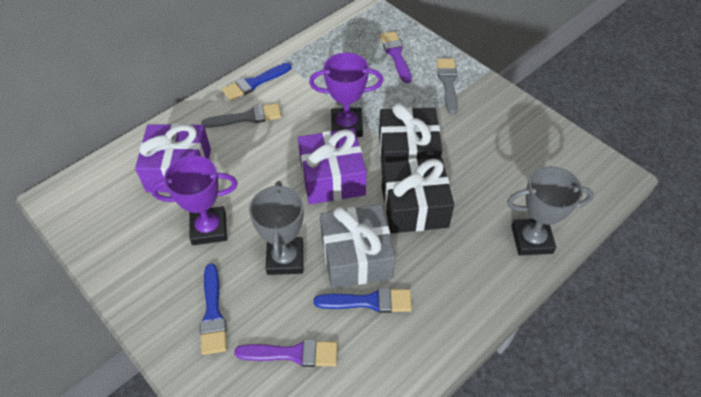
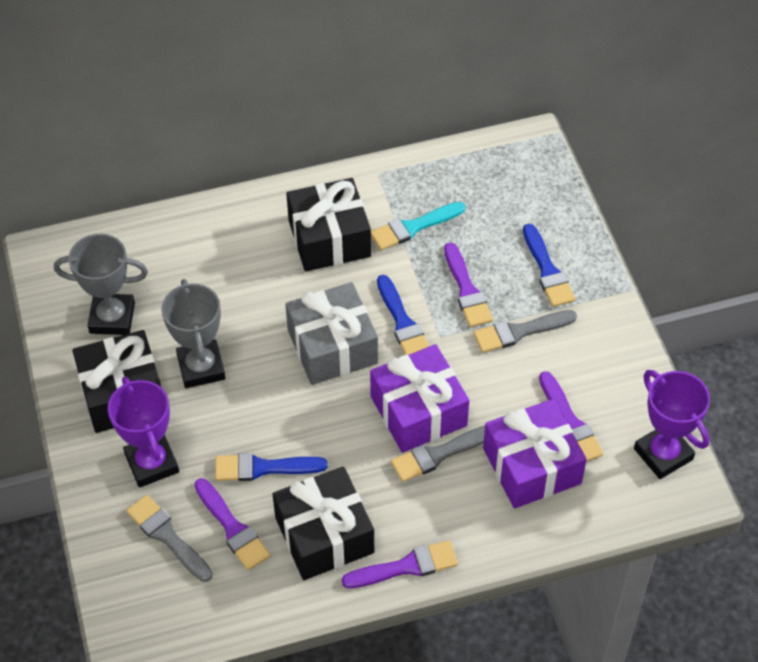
black gift: [379,103,442,171] [382,157,454,233] = 2 -> [72,330,162,433] [272,466,374,580] [286,178,371,271] = 3
grey brush: [202,103,281,128] [437,59,458,115] = 2 -> [126,495,212,582] [391,426,485,482] [473,310,577,353] = 3
purple brush: [234,340,337,367] [380,31,412,83] = 2 -> [194,478,271,570] [342,540,458,588] [444,242,493,327] [539,371,603,462] = 4
turquoise brush: none = 0 -> [371,202,465,250] = 1

